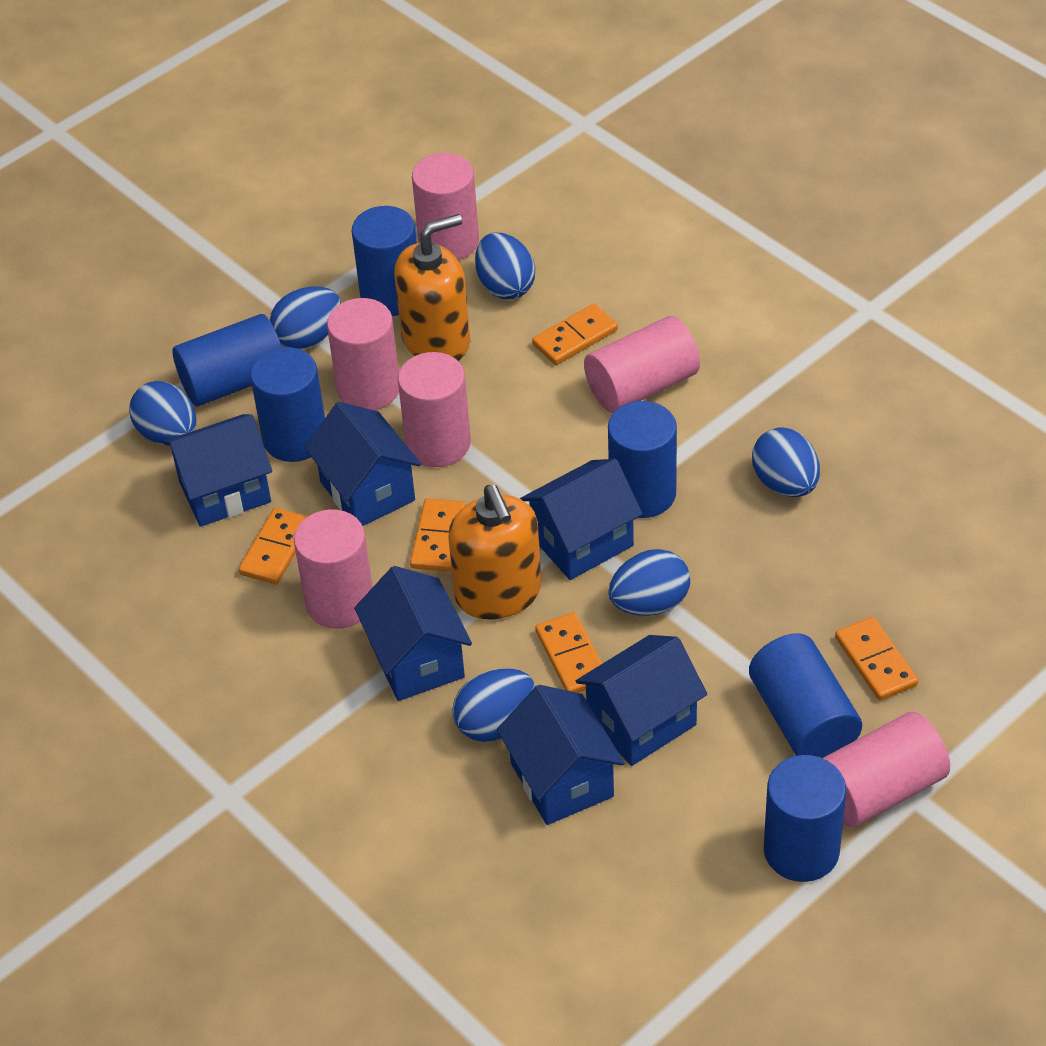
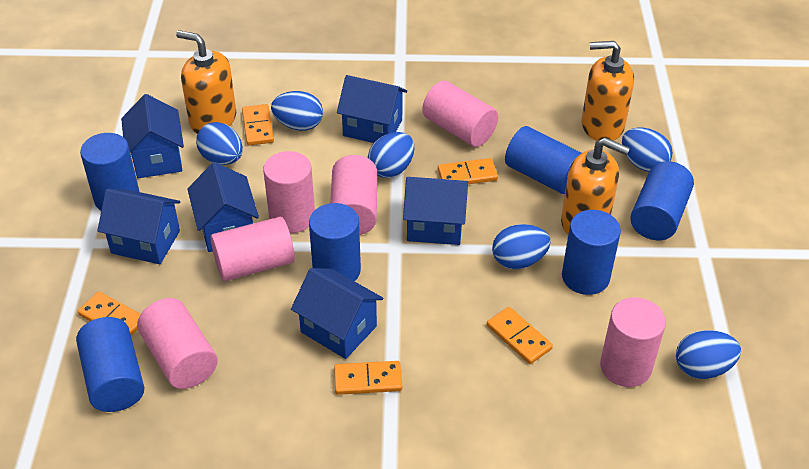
orange soap dispenser: [394,214,470,361] [448,485,541,620] = 2 -> [176,30,236,134] [561,138,630,234] [581,41,634,141] = 3

